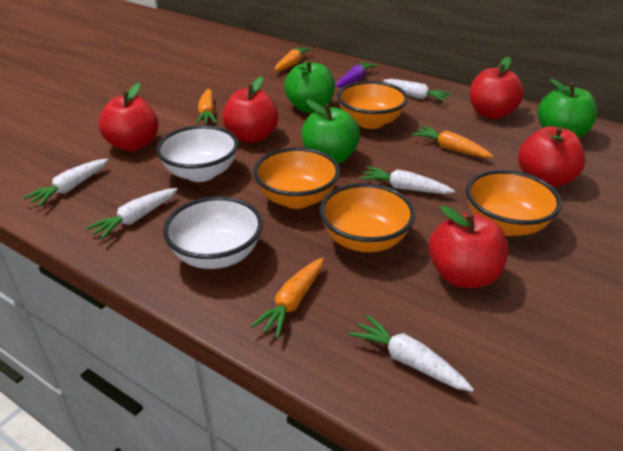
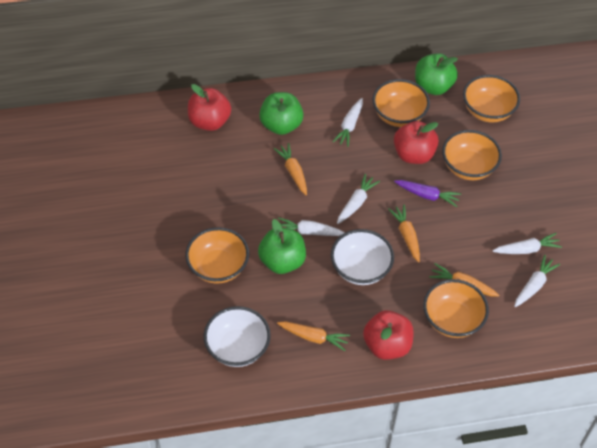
orange bowl: [253,147,340,209] [319,183,415,252] [337,81,408,129] [466,170,562,236] = 4 -> [185,227,249,284] [372,79,430,127] [423,279,489,338] [442,130,502,180] [463,75,520,122] = 5
red apple: [99,83,159,151] [222,76,279,143] [429,206,508,288] [470,57,524,119] [518,126,585,187] = 5 -> [188,84,231,131] [363,310,414,360] [394,121,439,164] = 3

